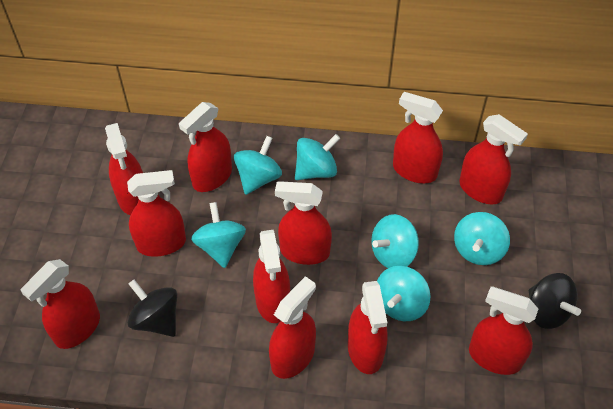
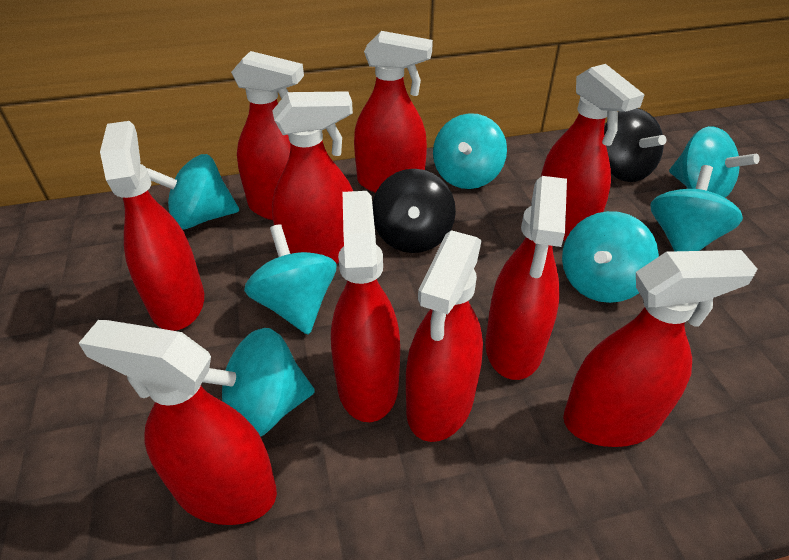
red spray bottle: [20,259,100,349] [105,123,143,215] [127,170,186,257] [179,102,232,192] [253,230,290,323] [269,276,316,379] [275,181,332,265] [348,281,388,374] [393,92,443,183] [459,114,528,204] [469,287,538,375] = 11 -> [79,320,277,525] [100,121,204,331] [231,51,304,220] [272,91,353,264] [331,191,400,422] [354,31,433,193] [406,230,483,442] [485,176,567,380] [541,64,645,241] [563,250,757,447] = 10
turquoise spinning top: [191,202,246,268] [234,136,282,195] [295,134,340,180] [371,214,419,268] [377,266,430,321] [454,212,510,265] = 6 -> [147,154,239,230] [202,328,315,437] [244,224,337,335] [433,113,507,189] [562,211,659,303] [650,165,743,251] [669,126,760,198] = 7

